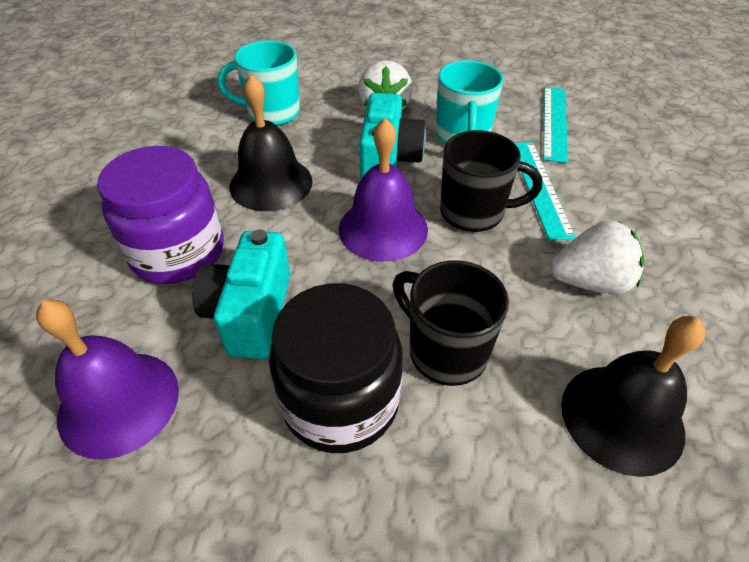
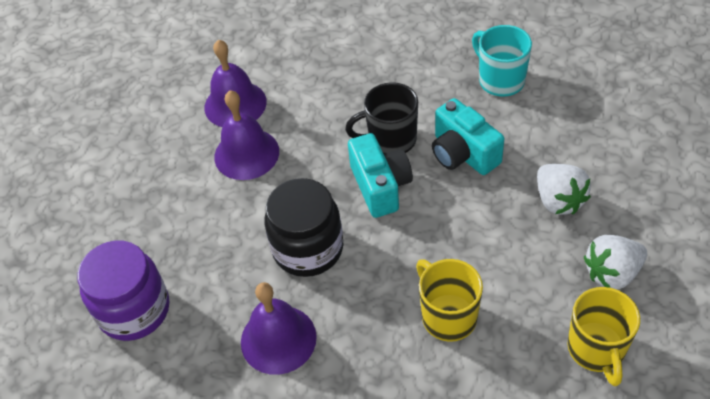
black bell: [230,74,313,211] [561,316,706,477] = 2 -> none = 0
black mug: [392,260,509,386] [440,130,542,232] = 2 -> [345,82,418,154] = 1
purple bell: [36,300,179,459] [339,118,428,262] = 2 -> [205,39,267,127] [214,90,279,180] [241,282,317,375] = 3
turquoise mug: [217,40,300,126] [436,60,503,144] = 2 -> [472,25,532,97] = 1
turquoise ruler: [515,142,576,240] [543,87,568,163] = 2 -> none = 0
yellow mug: none = 0 -> [416,259,483,342] [568,287,640,386] = 2

